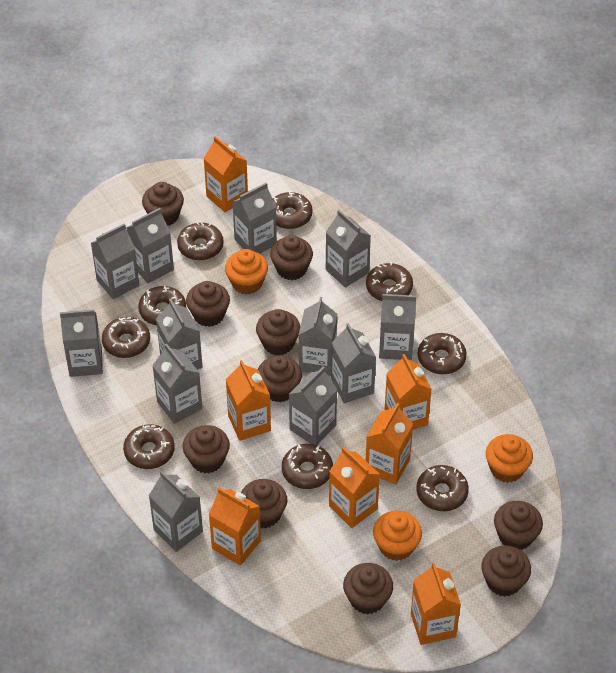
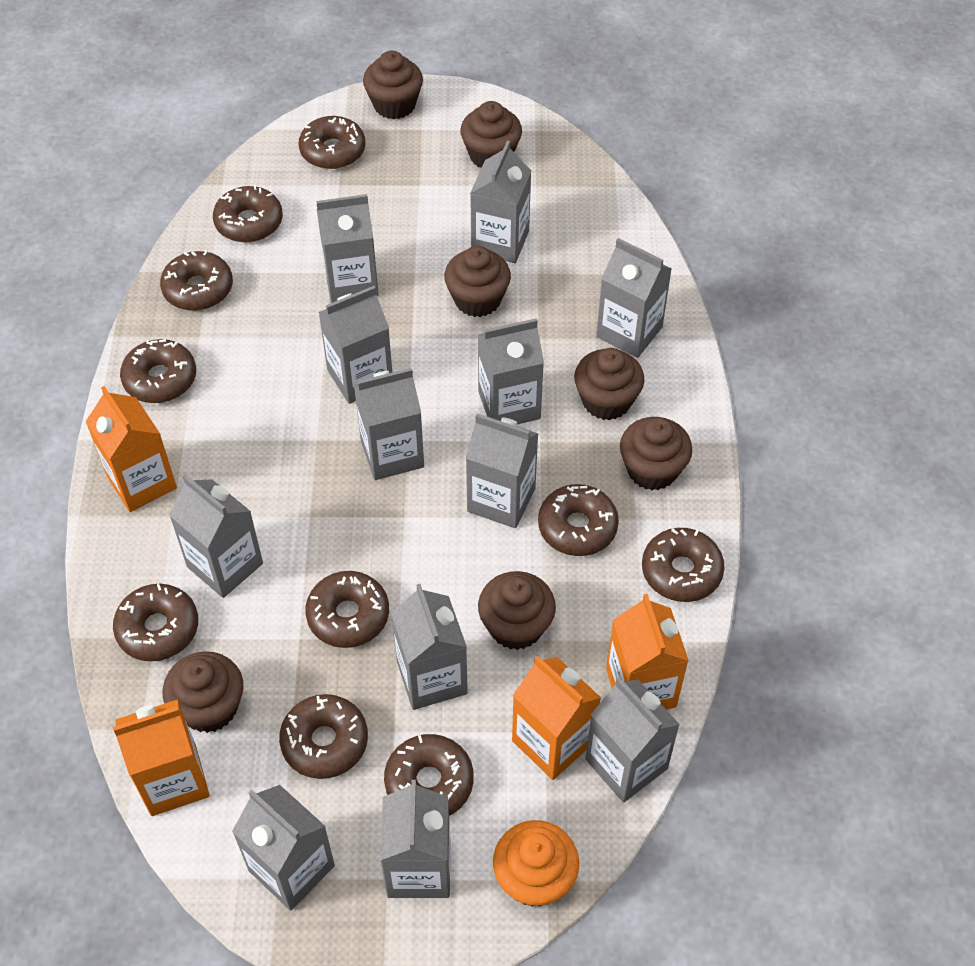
brown cupcake: [142,182,184,226] [183,425,230,473] [186,281,230,327] [241,479,287,528] [256,309,300,356] [258,356,302,402] [270,235,313,280] [343,563,393,614] [481,545,531,597] [494,501,543,550] = 10 -> [163,651,243,733] [363,51,423,119] [444,246,511,317] [460,101,522,168] [478,571,556,650] [574,348,644,420] [620,417,692,490] = 7
brown donut: [102,317,150,358] [123,424,175,469] [138,285,186,325] [177,222,224,260] [273,191,312,229] [282,444,333,489] [366,262,413,301] [416,465,469,511] [417,333,467,374] = 9 -> [113,584,198,662] [120,339,196,403] [160,250,233,311] [213,185,283,243] [279,694,368,779] [298,116,365,169] [305,571,389,648] [384,734,474,816] [538,484,619,556] [642,528,725,602] = 10
orange carton: [203,136,248,212] [209,487,261,566] [226,360,271,441] [329,447,380,528] [366,403,413,484] [385,354,432,430] [411,563,461,645] = 7 -> [86,386,177,512] [113,699,210,816] [512,656,601,780] [606,594,689,710] = 4
orange cupcake: [225,249,268,294] [373,511,422,561] [486,434,533,483] = 3 -> [493,820,579,907] = 1

